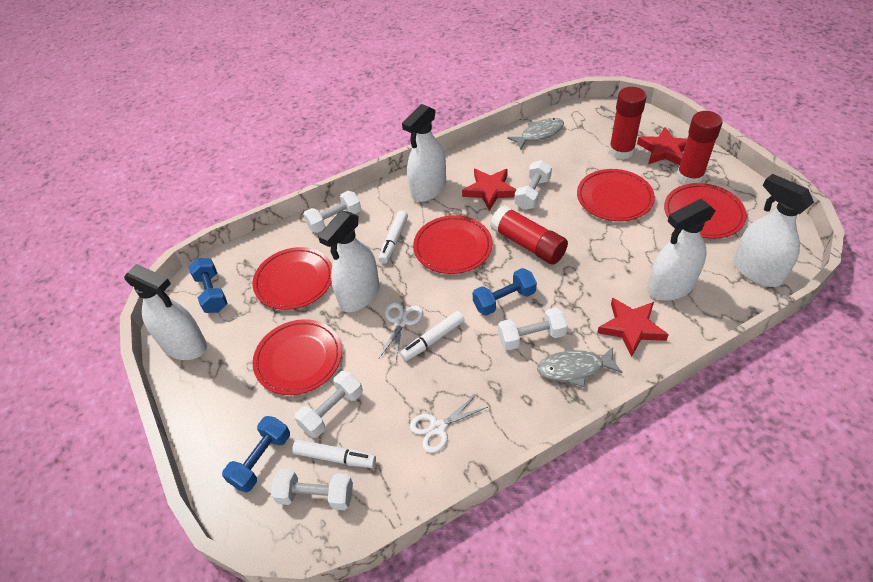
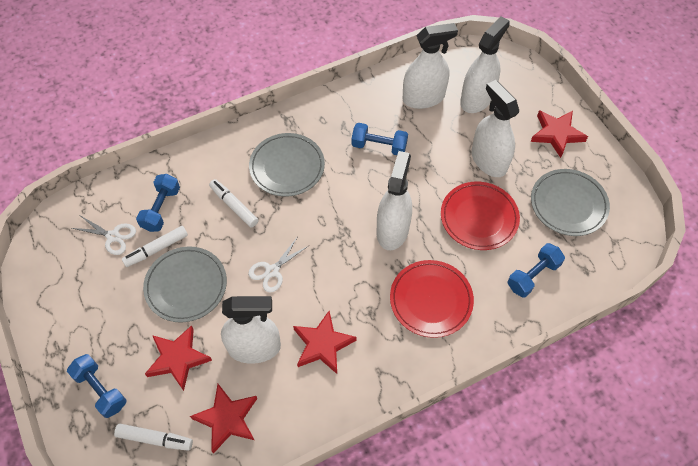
blue dumbbell: [188,258,228,313] [222,416,290,492] [473,268,537,316] = 3 -> [67,354,126,418] [136,174,180,232] [352,123,408,155] [507,243,565,297] = 4
grey fish: [507,118,564,150] [537,347,622,387] = 2 -> none = 0
grey plate: none = 0 -> [143,246,227,323] [249,133,325,197] [531,169,610,236] = 3
red glue stick: [490,205,568,265] [609,87,647,160] [676,111,723,185] = 3 -> none = 0
red plate: [252,247,332,310] [253,319,342,395] [413,215,492,274] [577,169,655,221] [664,183,747,239] = 5 -> [390,260,474,338] [441,182,520,250] = 2
red star: [462,169,517,211] [597,298,669,357] [637,127,687,165] = 3 -> [145,325,212,391] [190,384,257,454] [293,311,357,374] [531,110,588,158] = 4
white dumbbell: [271,468,353,510] [294,371,363,438] [303,191,361,233] [498,307,568,350] [514,160,552,210] = 5 -> none = 0

